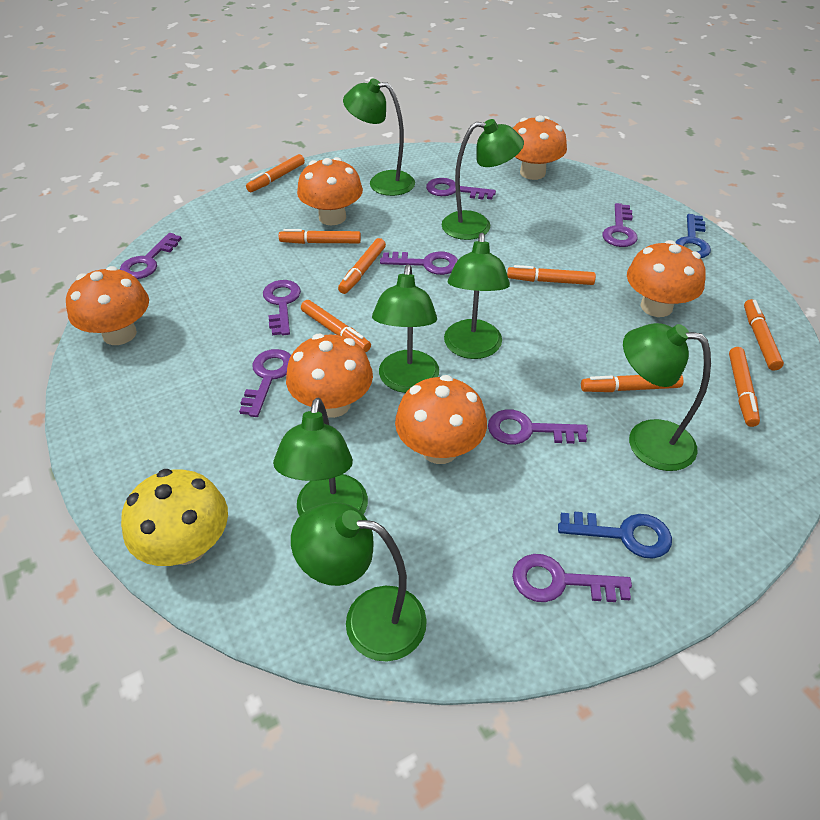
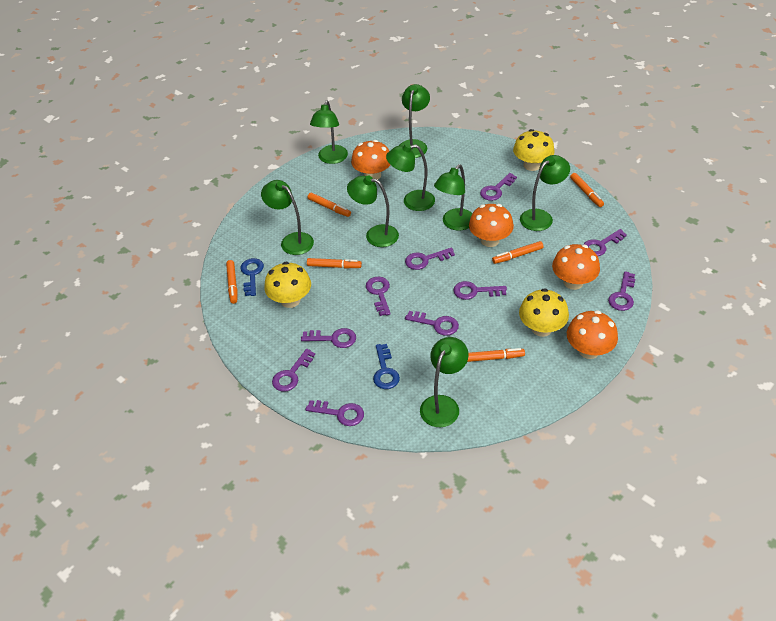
green lamp: [273,398,368,516] [291,502,427,661] [343,79,415,196] [372,265,439,393] [442,119,524,240] [444,233,510,359] [623,323,711,471] = 7 -> [261,180,314,255] [310,100,348,164] [347,176,399,247] [386,143,435,211] [399,84,430,158] [420,337,469,427] [434,164,472,231] [520,155,570,231] = 8
orange marker: [246,154,305,192] [279,229,361,244] [301,300,371,352] [338,238,386,294] [507,265,596,285] [581,375,683,392] [729,347,760,427] [744,299,784,371] = 8 -> [226,260,237,304] [307,258,362,268] [308,193,351,217] [467,348,525,362] [492,241,544,264] [570,173,604,207] = 6
orange mushroom: [66,266,149,345] [286,333,373,418] [297,157,363,225] [395,375,487,464] [513,115,567,180] [627,240,706,317] = 6 -> [351,140,390,179] [469,204,514,247] [552,244,600,290] [567,310,618,359] = 4
purple key: [120,233,182,279] [239,349,291,417] [263,280,301,335] [380,251,458,275] [426,178,496,199] [488,409,588,445] [512,554,632,602] [602,203,638,247] = 8 -> [272,349,315,392] [301,328,356,348] [305,400,364,426] [366,277,391,316] [405,248,455,270] [405,311,459,336] [453,281,507,300] [480,173,517,201] [583,229,627,256] [608,271,635,311] = 10
yellow mushroom: [121,469,228,566] = 1 -> [264,262,311,308] [513,129,555,171] [519,288,569,337] = 3

